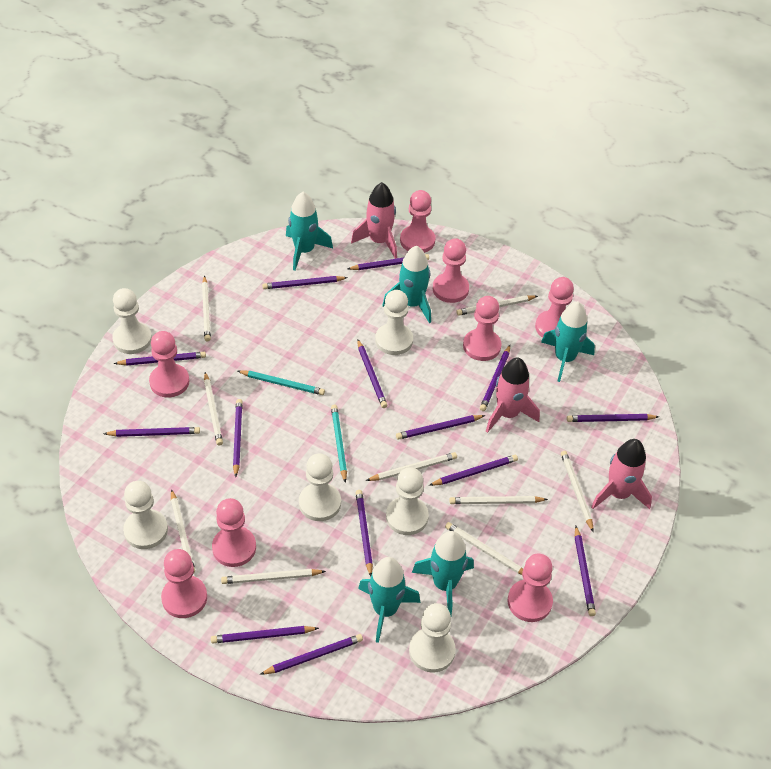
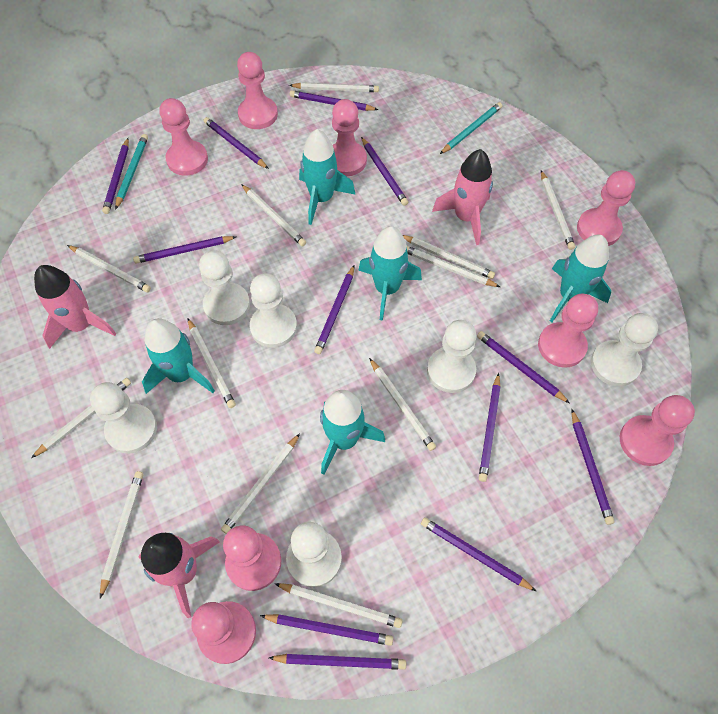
purple pencil: [103,427,200,437] [114,352,206,365] [211,626,319,643] [233,399,243,477] [260,634,363,675] [262,276,348,289] [348,254,429,270] [355,490,373,576] [357,339,387,408] [396,415,485,440] [429,455,518,486] [480,345,510,411] [567,414,659,422] [575,526,596,616] = 14 -> [102,138,129,214] [133,236,236,264] [204,117,269,169] [260,614,393,646] [269,654,406,670] [290,90,378,111] [314,265,354,354] [361,137,408,206] [421,517,536,591] [477,331,570,403] [479,373,501,482] [572,409,615,525] = 12
white pencil: [171,489,195,573] [202,276,211,341] [204,372,223,446] [221,569,326,584] [366,452,457,481] [445,522,523,575] [449,496,548,504] [456,295,538,316] [561,451,594,532] = 9 -> [31,378,131,458] [67,245,151,292] [100,471,143,598] [187,318,236,408] [221,433,300,534] [241,184,306,246] [275,583,403,628] [289,83,379,92] [369,358,436,451] [403,235,495,279] [407,246,500,287] [541,170,575,250] = 12

